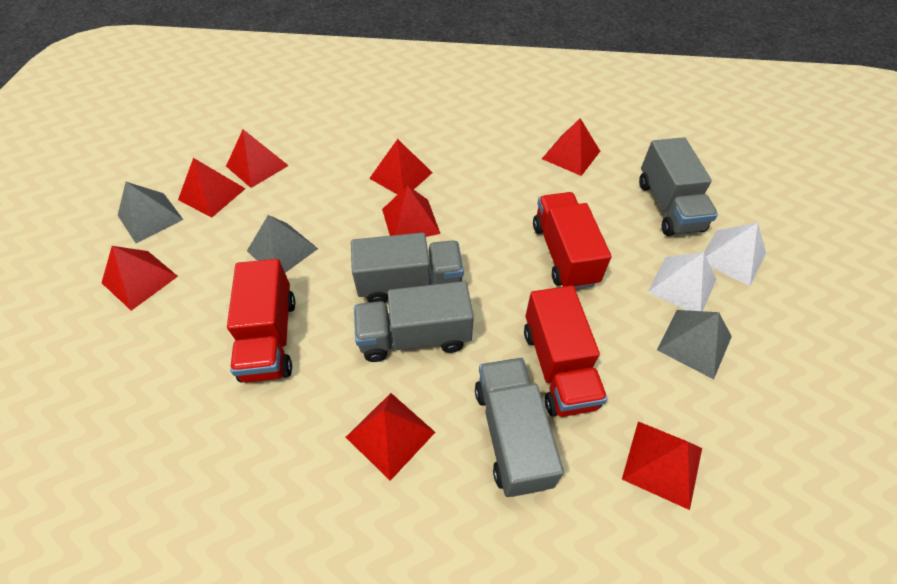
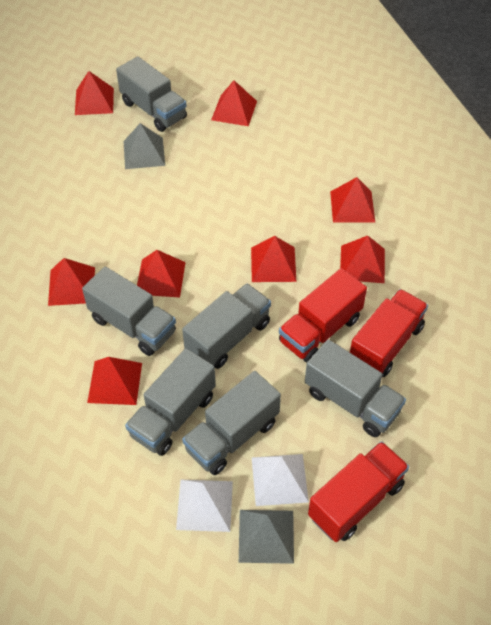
grey pyramid: [117,182,183,243] [247,215,318,273] [657,310,732,379] = 3 -> [124,123,165,169] [239,510,294,564] = 2
grey truck: [351,233,464,303] [354,281,474,362] [475,358,564,497] [639,137,718,236] = 4 -> [82,267,176,356] [116,56,187,132] [125,348,216,456] [182,283,271,369] [182,371,281,475] [305,339,406,437] = 6

